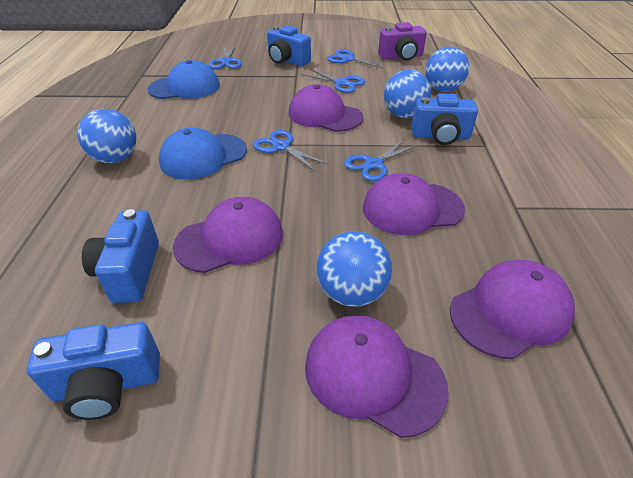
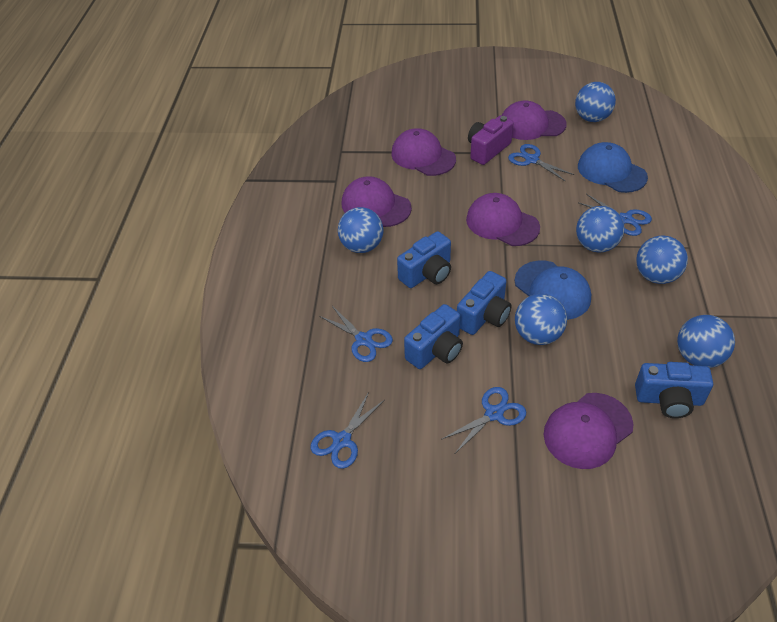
blue ball: [77,109,136,163] [316,231,392,307] [384,69,431,118] [425,47,469,92] = 4 -> [338,207,383,253] [515,294,567,345] [575,82,616,122] [576,206,624,252] [636,236,688,284] [677,315,735,368] = 6

